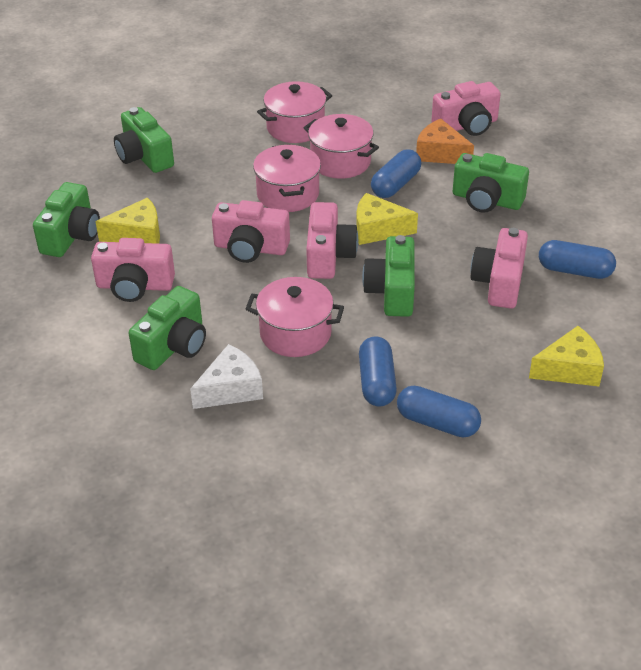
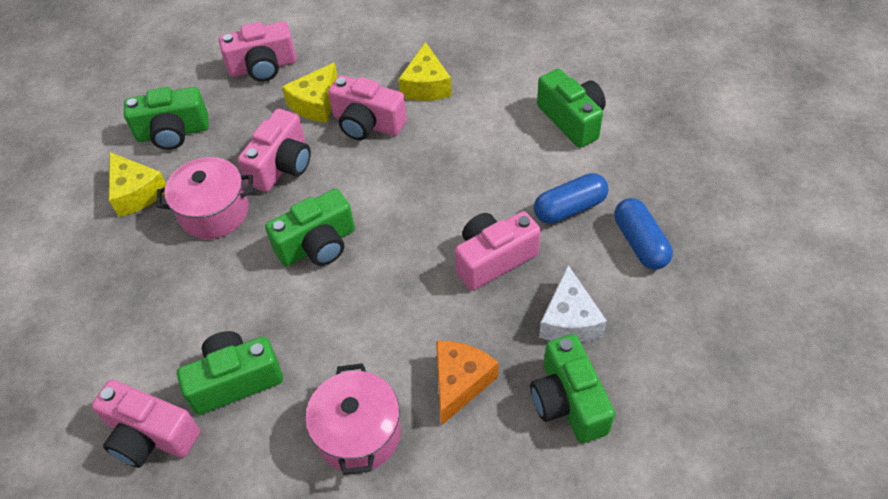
blue capsule: [359,336,397,407] [371,149,421,198] [397,386,481,437] [539,240,616,279] = 4 -> [534,173,609,224] [614,198,673,270] = 2
pink pot: [246,277,344,357] [253,144,321,212] [257,81,332,143] [304,114,379,179] = 4 -> [157,157,253,239] [306,363,401,475] = 2

